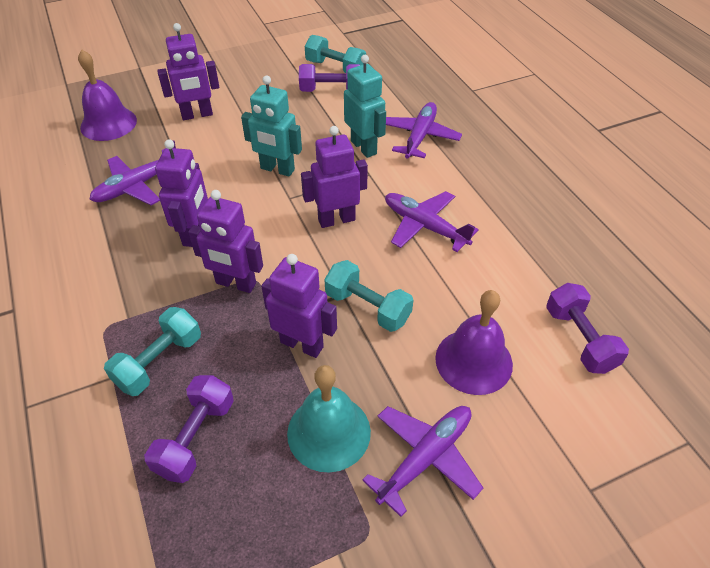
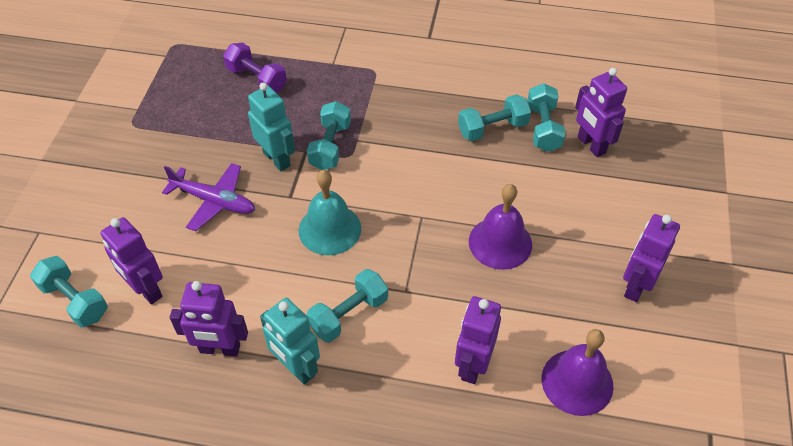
purple dumbbell: [144,375,234,483] [299,64,360,92] [546,283,629,374] = 3 -> [223,43,287,92] = 1
purple plane: [89,140,176,205] [362,406,483,517] [385,191,479,252] [386,102,462,158] = 4 -> [162,163,255,231] = 1
turquoise dumbbell: [104,307,201,396] [305,35,366,73] [324,260,413,332] = 3 -> [30,256,108,328] [306,269,388,342] [307,101,351,170] [458,94,531,141] [527,83,566,152] = 5

